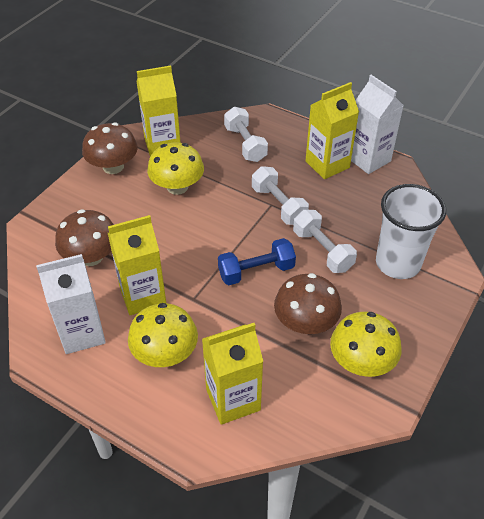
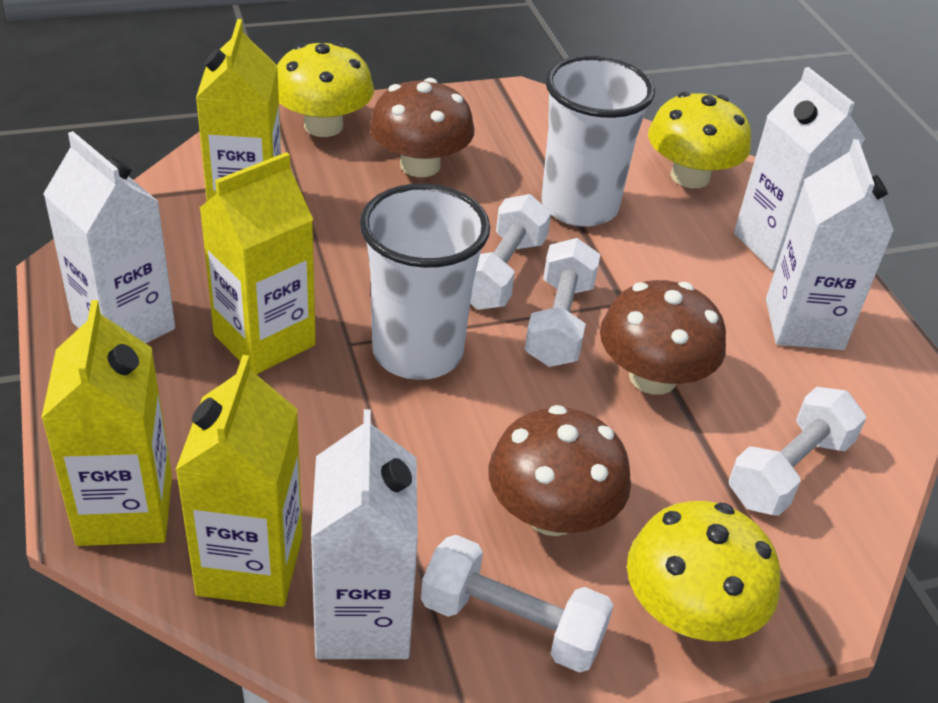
blue dumbbell: [218,238,296,285] = 1 -> none = 0
white carton: [36,254,106,354] [351,75,404,174] = 2 -> [43,131,175,343] [311,409,418,659] [734,67,865,270] [766,139,894,350] = 4
white cup: [376,184,446,279] = 1 -> [360,184,490,380] [541,55,655,227] = 2
white dumbbell: [224,107,268,162] [252,166,309,225] [293,210,357,273] = 3 -> [421,535,614,673] [470,194,551,310] [525,238,600,367] [729,387,866,516] = 4

